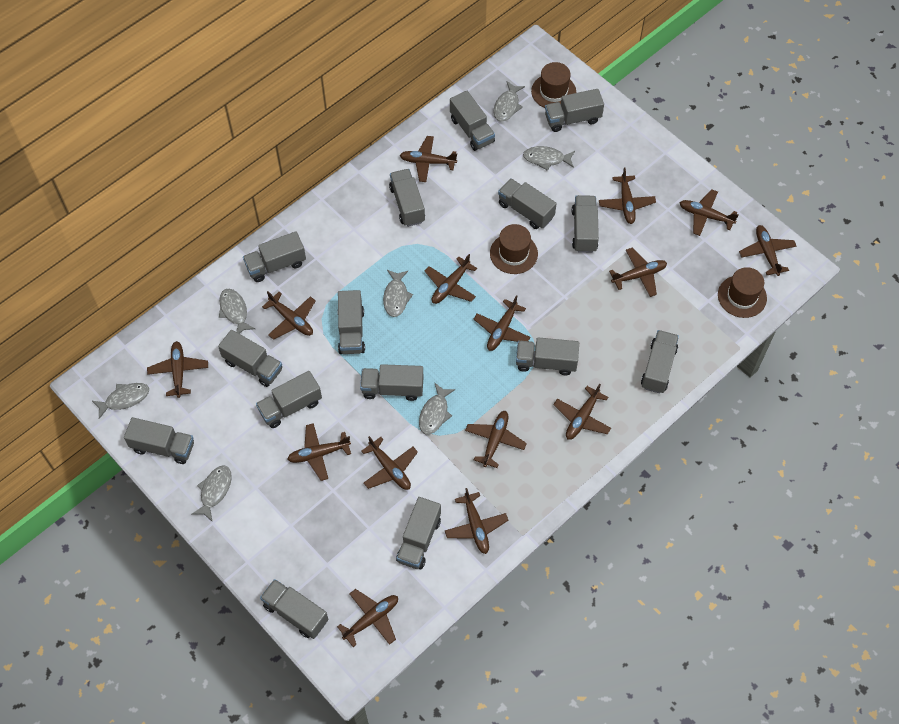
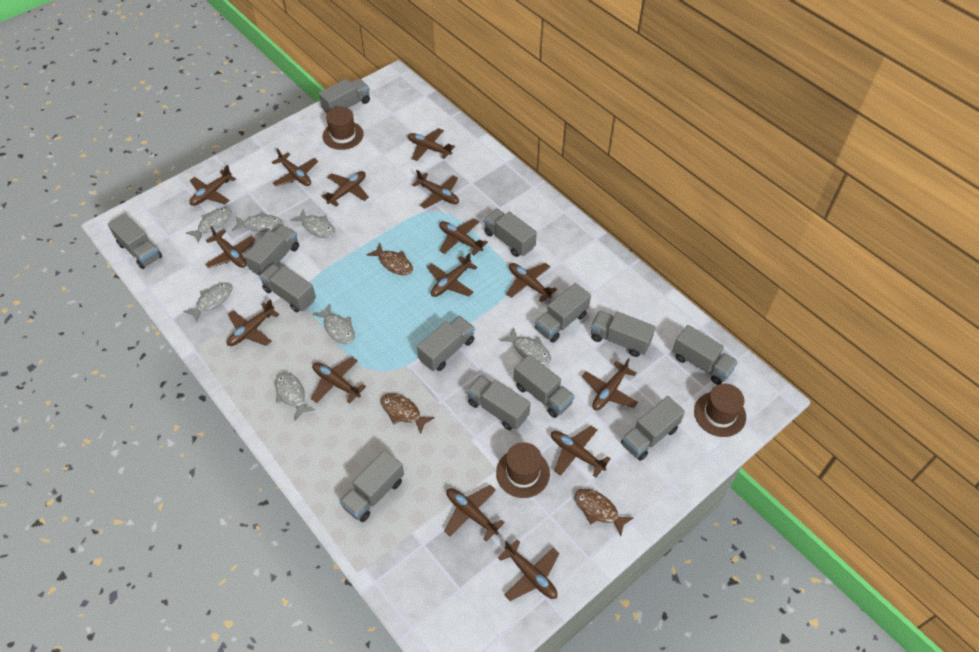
brown fish: none = 0 -> [367,243,413,275] [381,393,435,434] [574,488,634,536] = 3
grey truck: [124,417,194,464] [218,330,282,387] [243,231,306,282] [256,371,322,428] [260,579,328,639] [337,290,365,354] [360,364,423,401] [389,169,425,227] [396,497,441,570] [450,91,495,151] [498,178,557,229] [516,337,579,375] [545,89,604,132] [572,195,599,253] [641,330,679,393] = 15 -> [107,213,162,269] [244,225,299,275] [259,264,316,312] [319,78,370,113] [339,450,404,522] [417,316,475,371] [467,375,530,430] [484,209,537,257] [514,354,575,418] [535,283,591,343] [591,311,655,357] [621,396,685,461] [672,325,738,385] = 13

